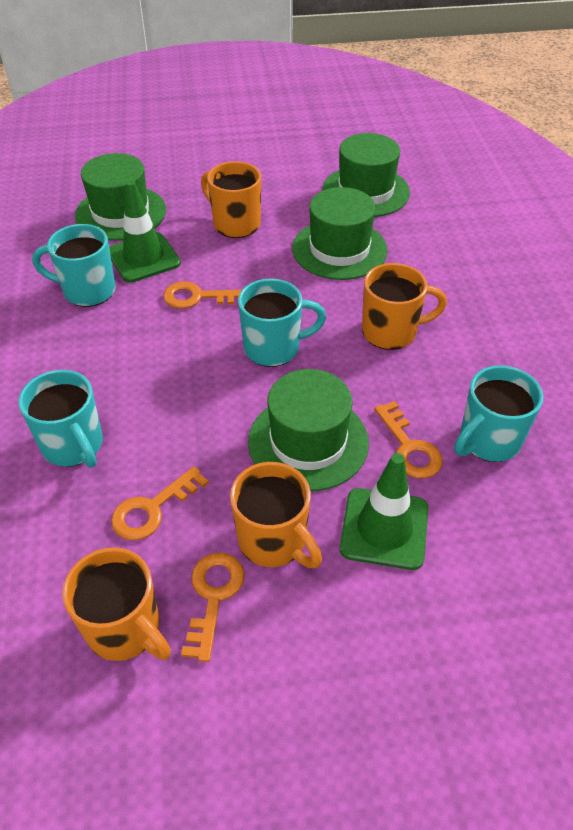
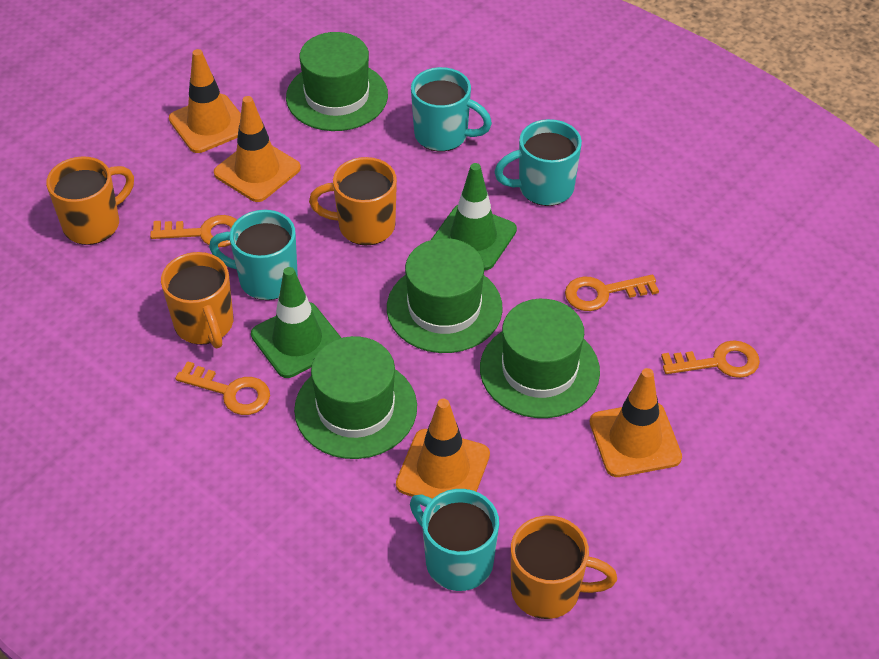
orange traffic cone: none = 0 -> [169,49,241,153] [214,96,301,202] [396,399,490,499] [590,368,682,477] = 4

